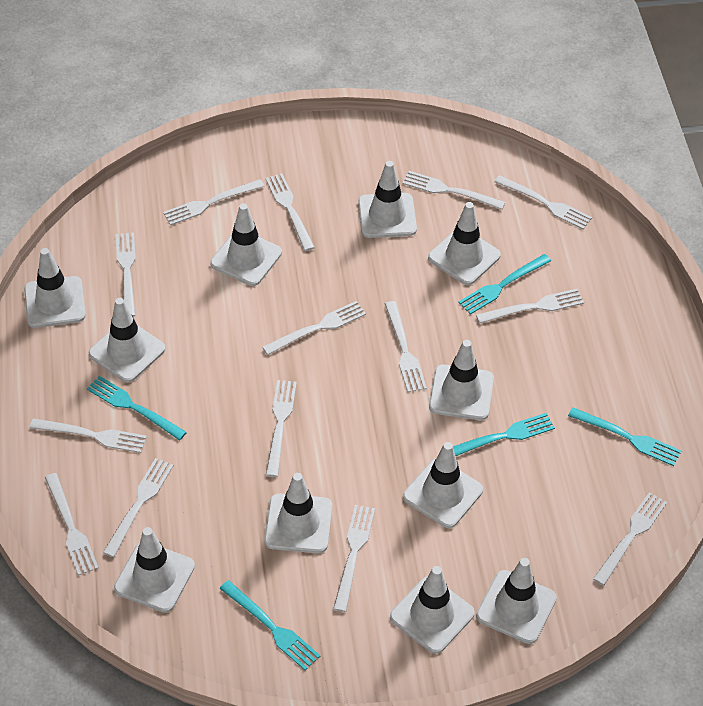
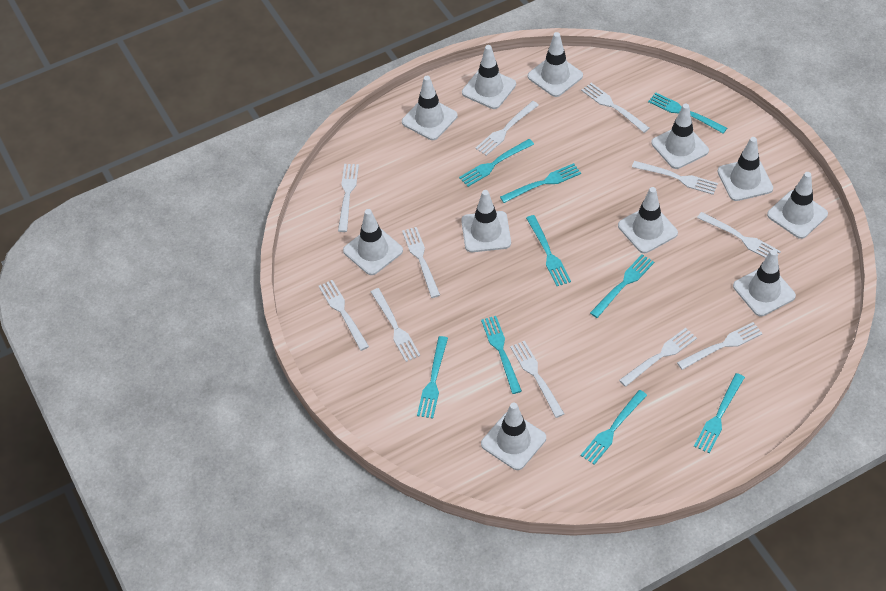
turquoise fork: [87,376,187,440] [219,580,320,670] [453,413,555,456] [458,254,551,315] [568,407,682,466] = 5 -> [417,336,448,418] [459,139,534,187] [481,316,522,394] [500,163,581,203] [526,215,571,286] [581,390,647,465] [590,254,654,318] [648,92,727,134] [694,373,745,453] = 9
white fork: [30,418,147,453] [45,473,99,576] [103,458,174,557] [116,232,136,317] [163,179,265,225] [262,301,366,355] [265,173,315,251] [266,380,297,477] [333,505,375,612] [385,301,427,392] [402,171,505,210] [476,289,584,324] [494,175,592,229] [593,492,667,586] = 14 -> [319,280,369,351] [338,164,359,232] [371,288,420,362] [402,227,440,298] [475,101,539,156] [510,341,564,418] [581,83,650,133] [619,328,697,387] [632,161,718,195] [677,322,763,370] [697,212,781,258] = 11

